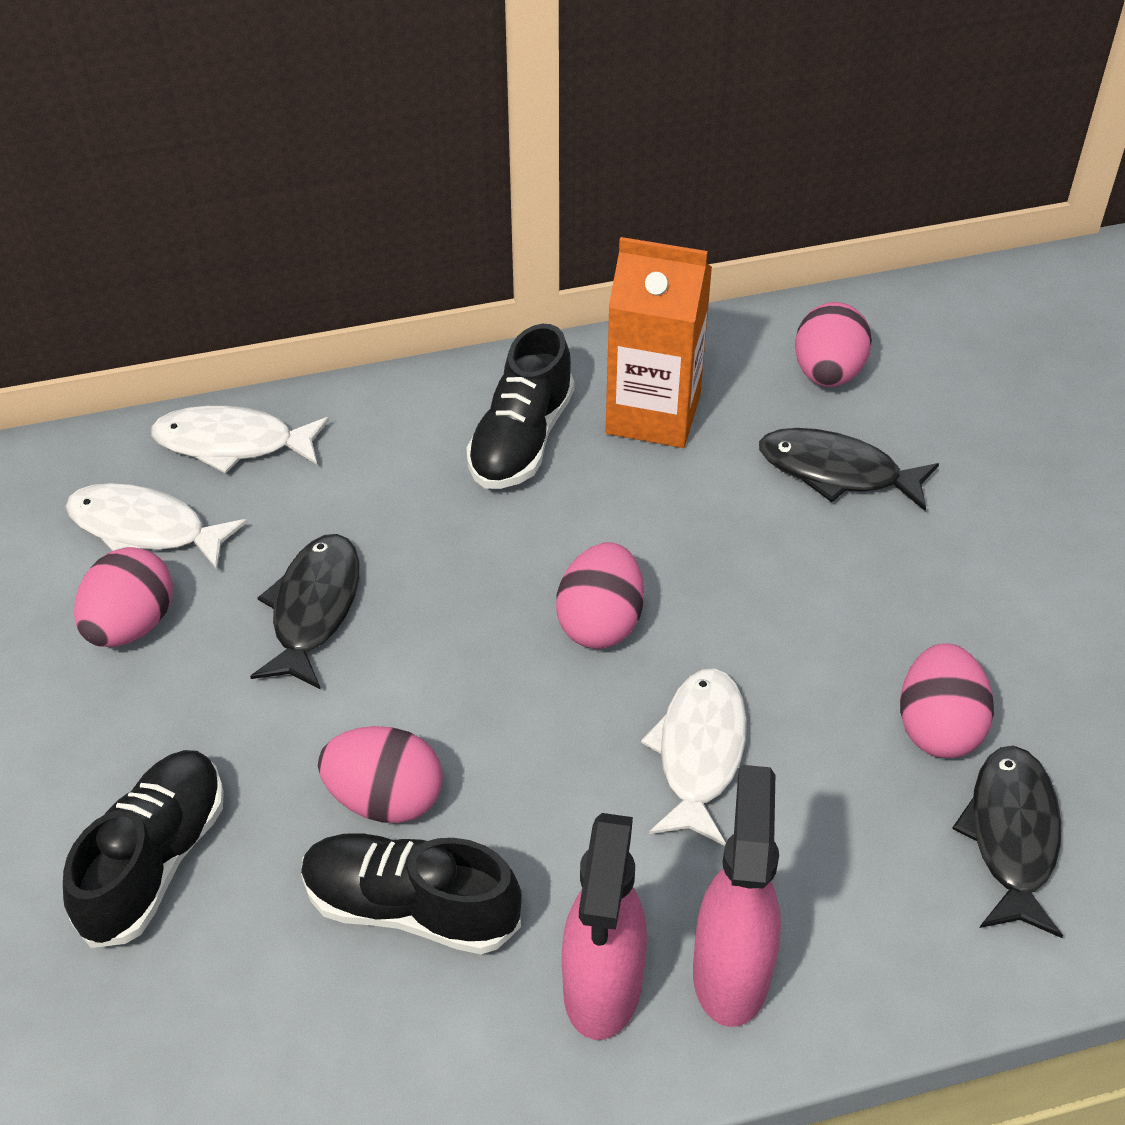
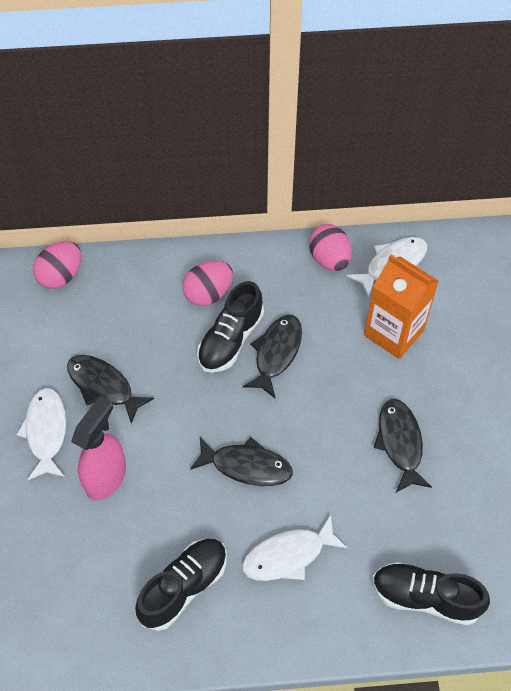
black fish: [250,534,359,689] [759,428,939,511] [952,746,1063,938] = 3 -> [67,355,154,424] [190,437,293,486] [243,315,302,398] [373,399,432,492] = 4
pink egg: [74,547,173,647] [318,726,443,823] [556,542,644,649] [795,302,872,387] [900,643,994,758] = 5 -> [33,241,81,289] [182,261,233,306] [309,224,352,271] = 3
pink spray bottle: [562,813,647,1040] [693,765,781,1027] = 2 -> [71,396,126,500] = 1

